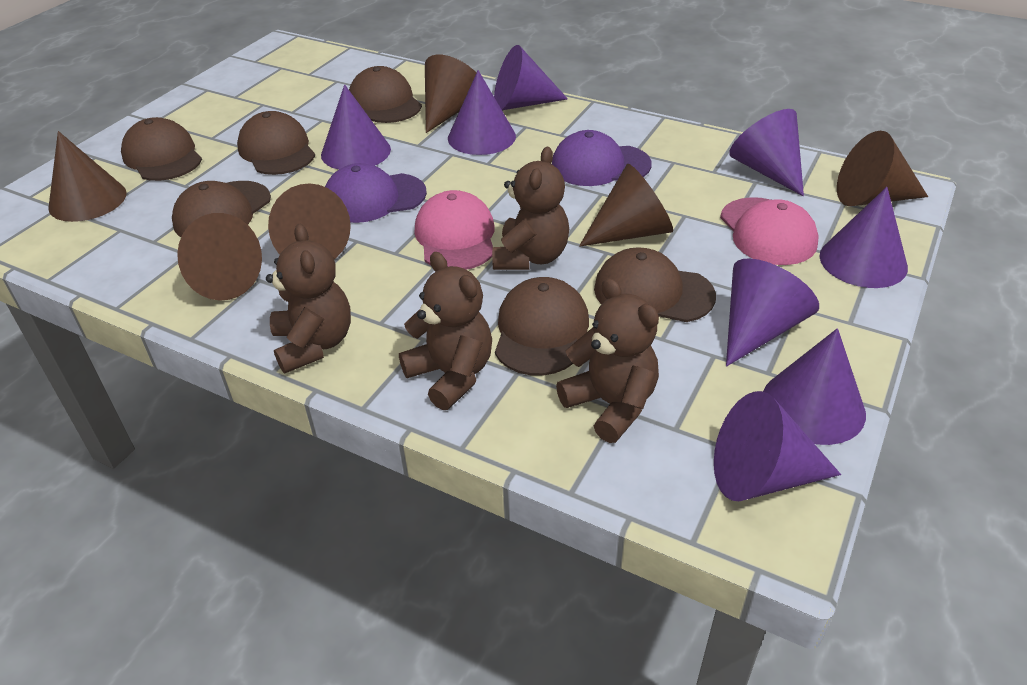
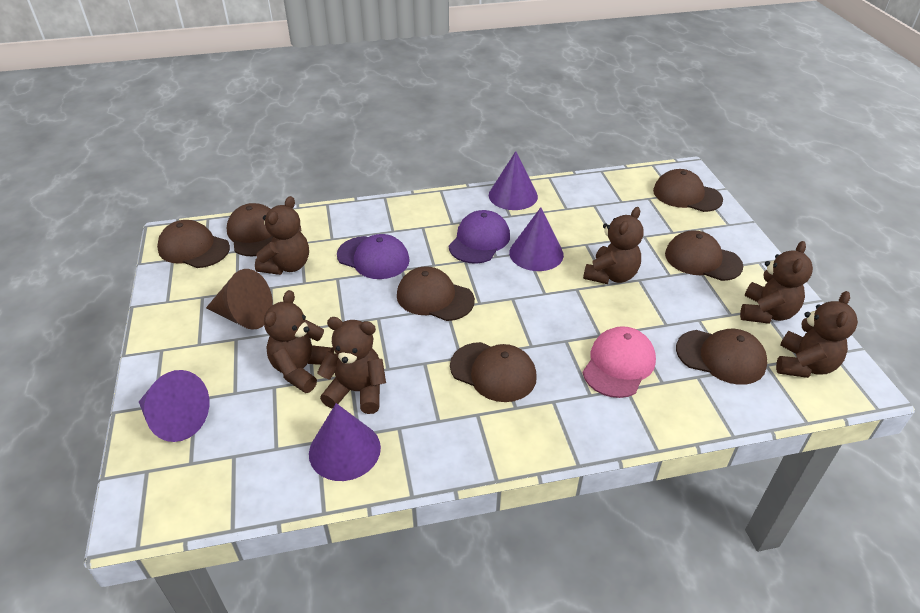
brown cap: [121,117,202,181] [172,181,271,237] [237,111,315,175] [349,66,422,123] [495,277,589,376] [594,247,716,322] = 6 -> [157,220,230,268] [227,203,273,256] [397,266,475,321] [450,342,537,402] [653,169,723,212] [665,230,743,281] [676,329,767,385] = 7
brown cone: [48,131,127,222] [177,213,262,301] [268,183,351,259] [425,55,476,133] [579,164,673,247] [837,131,928,206] = 6 -> [206,269,273,330] = 1
brown teddy bear: [266,224,351,373] [399,252,492,410] [492,147,569,270] [556,278,659,443] = 4 -> [255,196,309,275] [264,290,334,393] [317,317,386,414] [583,207,644,284] [740,241,813,324] [776,291,858,378] = 6
pink cap: [415,190,494,270] [720,197,819,265] = 2 -> [583,326,656,398] = 1
purple cone: [321,84,391,170] [448,70,516,155] [494,45,568,110] [714,391,841,501] [726,258,819,367] [729,109,804,196] [763,328,866,445] [819,187,908,288] = 8 -> [139,370,209,442] [309,403,381,481] [489,151,538,210] [509,207,564,271] = 4

